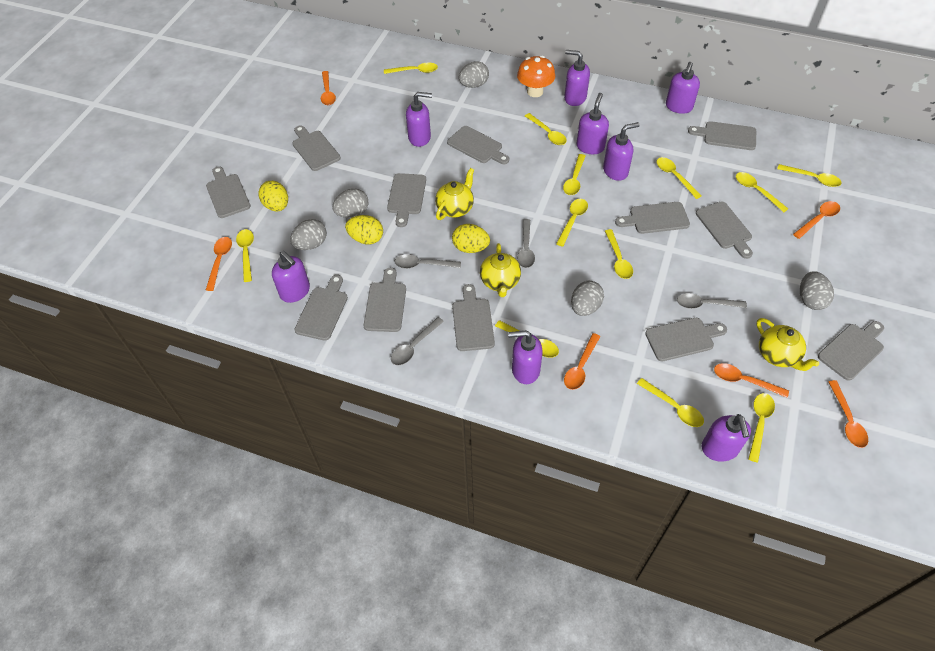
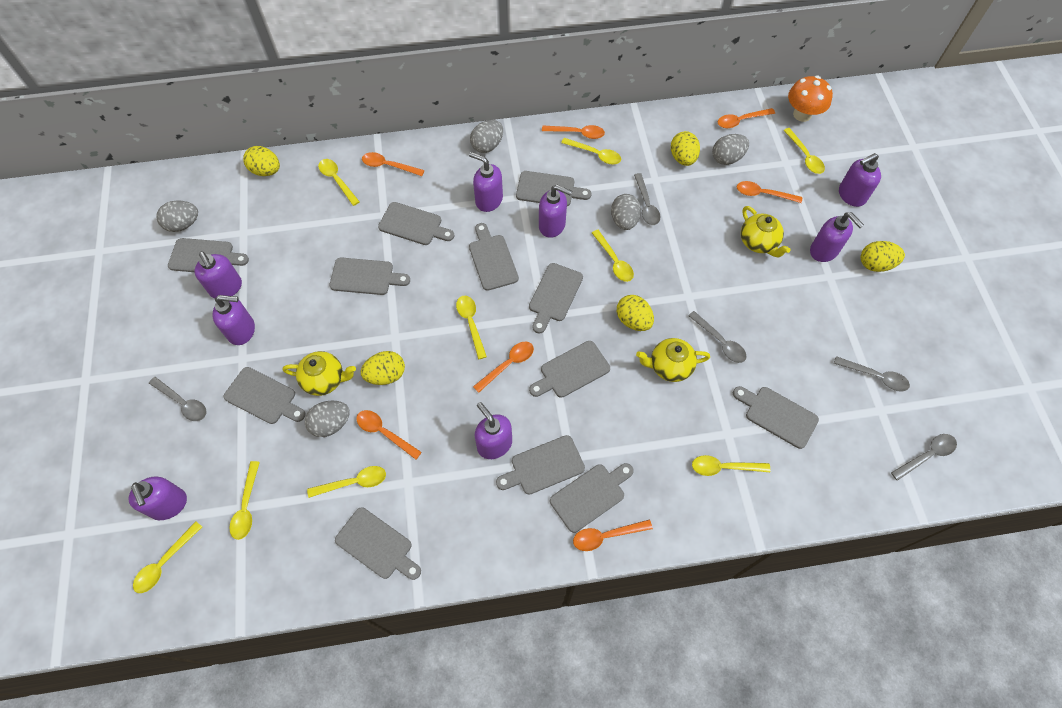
grey spoon: [391,317,444,365] [395,254,461,269] [517,219,535,268] [677,293,747,309] = 4 -> [149,377,207,421] [634,173,660,225] [688,311,746,363] [834,356,910,392] [891,434,957,481] = 5
orange spoon: [206,237,232,291] [321,71,336,105] [564,333,600,390] [714,363,789,398] [793,201,840,239] [828,380,868,448] = 6 -> [356,410,422,459] [362,152,424,176] [473,342,534,393] [542,125,605,139] [573,519,653,551] [718,108,775,128] [737,181,802,203] = 7
yellow egg: [258,181,288,211] [345,215,383,245] [452,224,490,253] = 3 -> [243,146,280,176] [361,351,405,385] [617,295,654,331] [671,131,700,166] [861,241,905,272] = 5
yellow spoon: [236,229,254,282] [384,62,438,74] [495,320,559,358] [525,113,567,145] [556,199,588,247] [563,154,585,195] [605,229,633,279] [637,378,704,427] [656,157,702,199] [736,172,788,212] [748,393,775,462] [777,164,842,187] = 12 -> [133,521,202,593] [229,461,260,540] [307,466,386,498] [318,159,360,206] [456,296,487,359] [561,138,621,165] [592,230,634,282] [692,455,770,476] [783,128,825,174] = 9

